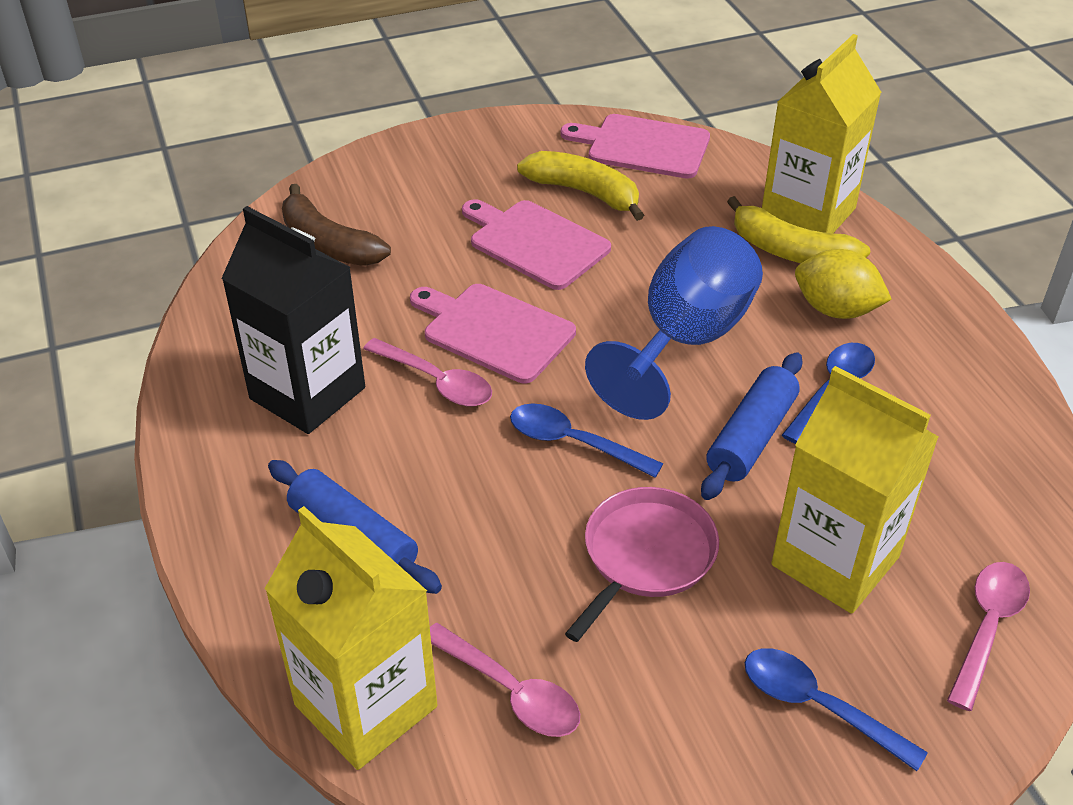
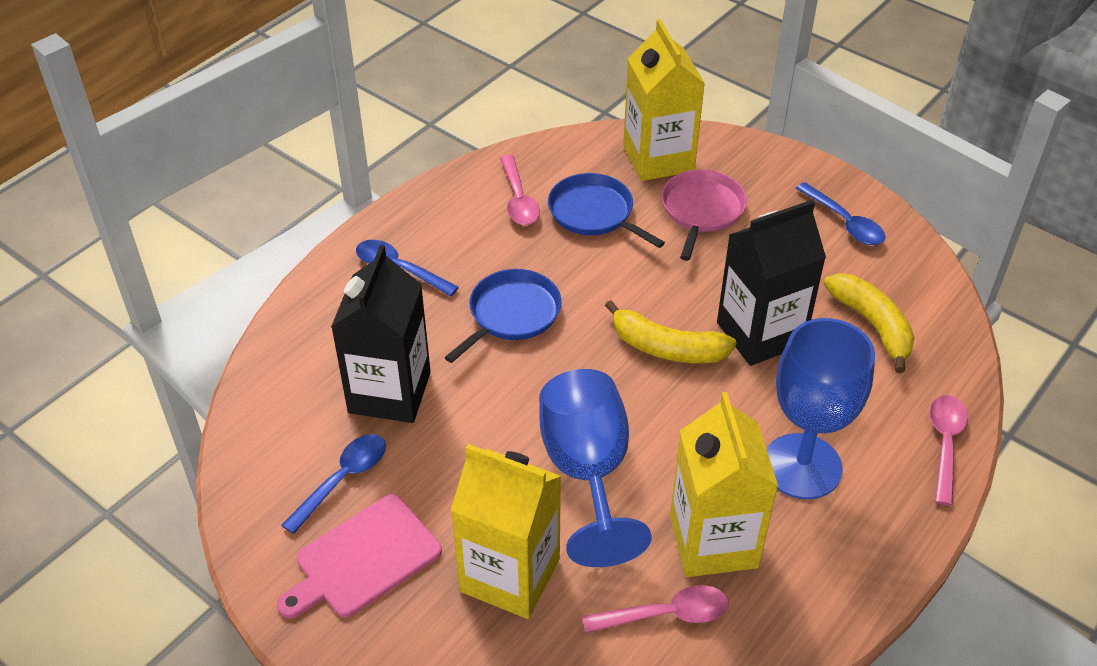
black carton: [221,206,365,434] = 1 -> [331,245,431,423] [717,200,826,366] = 2
blue goblet: [585,226,763,420] = 1 -> [539,369,652,567] [766,318,875,499] = 2
blue pan: none = 0 -> [445,269,562,363] [548,173,665,248] = 2
blue rolling pin: [268,460,442,594] [701,352,803,500] = 2 -> none = 0
brown banana: [282,184,391,266] = 1 -> none = 0
pink cutting board: [410,284,576,383] [462,199,611,290] [561,114,710,178] = 3 -> [277,494,442,618] = 1
yellow lemon: [795,249,892,319] = 1 -> none = 0

